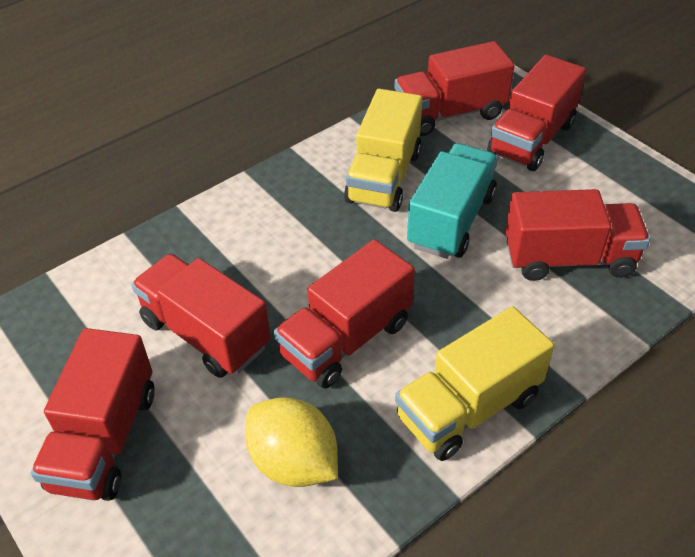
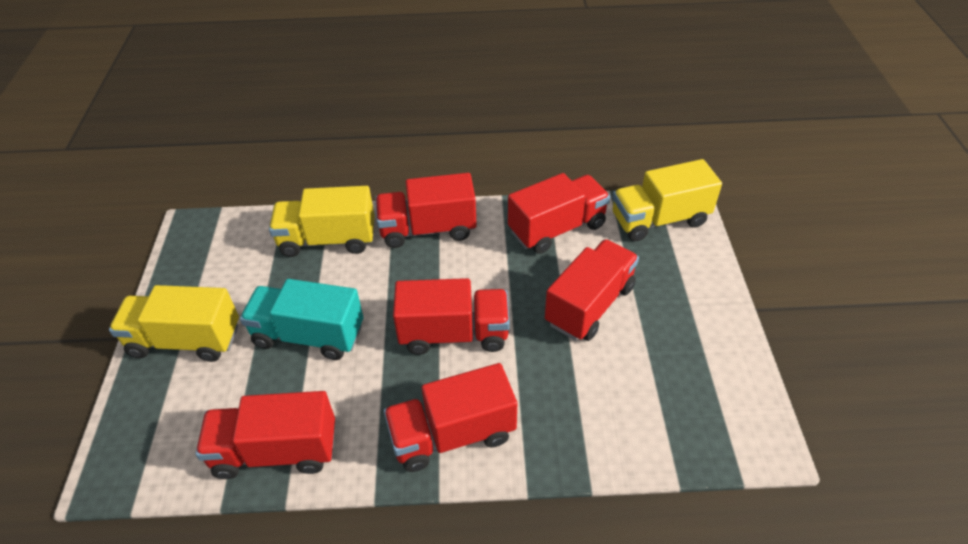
yellow lemon: [245,397,338,487] = 1 -> none = 0
yellow truck: [344,89,422,212] [395,306,554,461] = 2 -> [109,285,239,362] [269,186,375,257] [612,159,722,241] = 3

